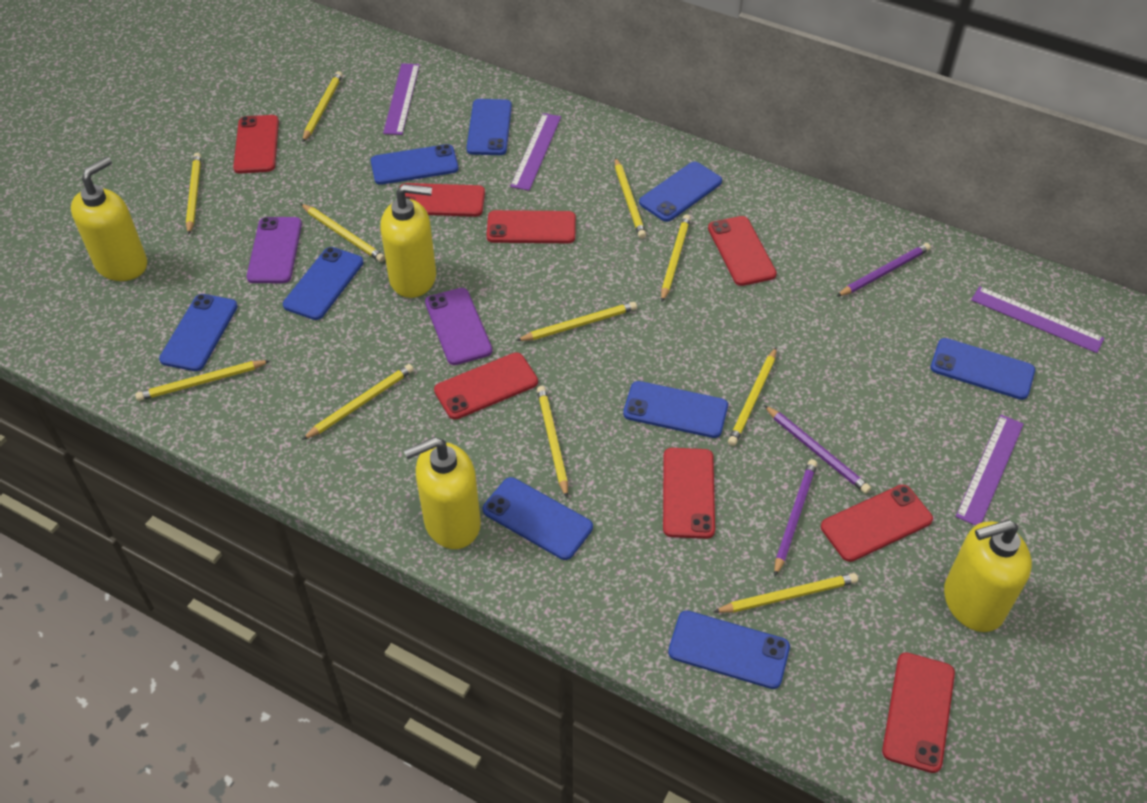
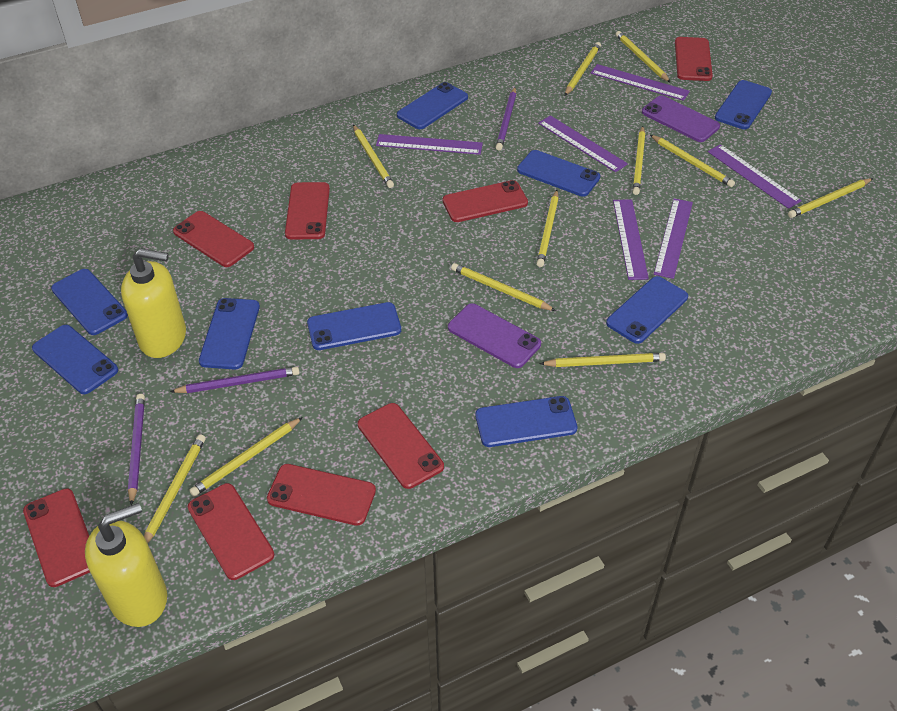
purple ruler: [383,63,420,135] [510,113,561,191] [955,415,1024,526] [971,286,1104,353] = 4 -> [376,134,483,155] [538,115,628,172] [591,64,690,101] [613,199,649,280] [654,199,693,279] [708,144,802,209] = 6
yellow soap dispenser: [71,157,147,281] [381,184,436,298] [404,437,481,549] [944,520,1032,632] = 4 -> [85,503,167,627] [121,248,186,358] = 2

